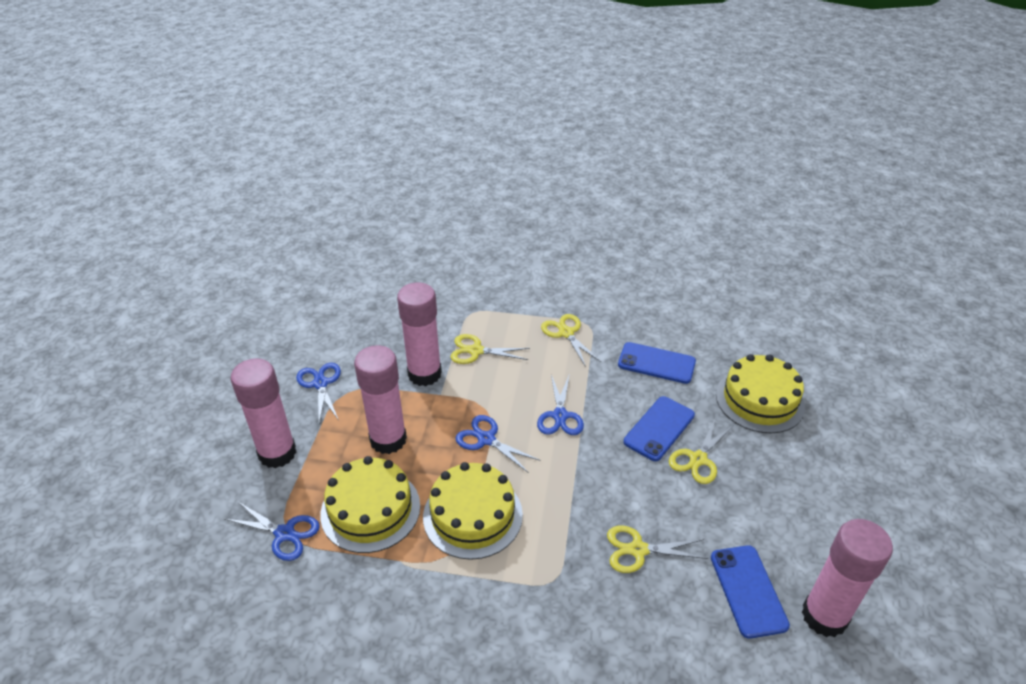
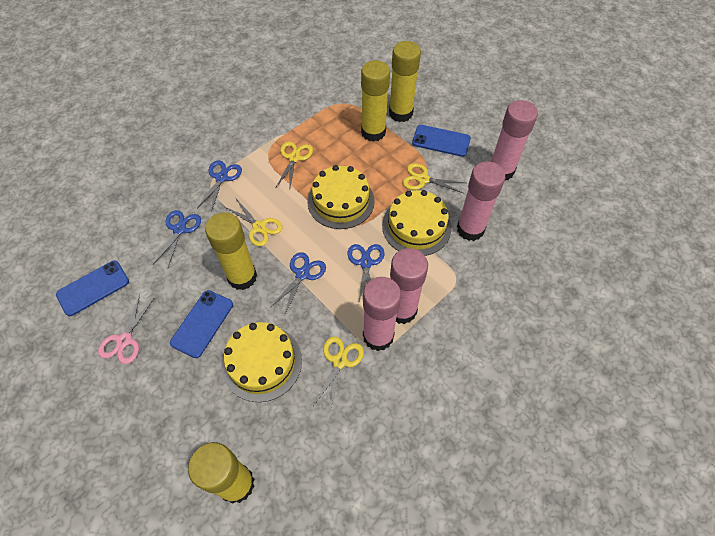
pink scissors: none = 0 -> [98,294,154,364] = 1
yellow glue stick: none = 0 -> [188,442,255,504] [205,212,257,290] [361,60,390,142] [389,41,421,122] = 4

